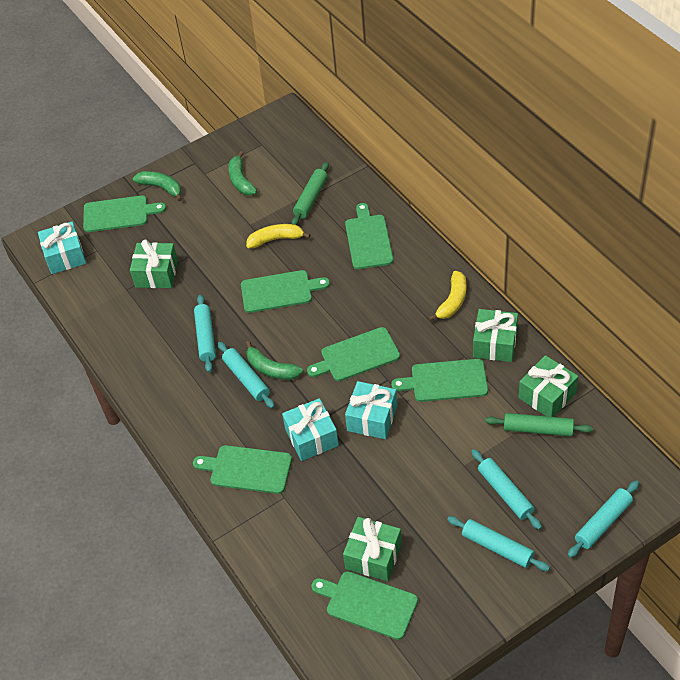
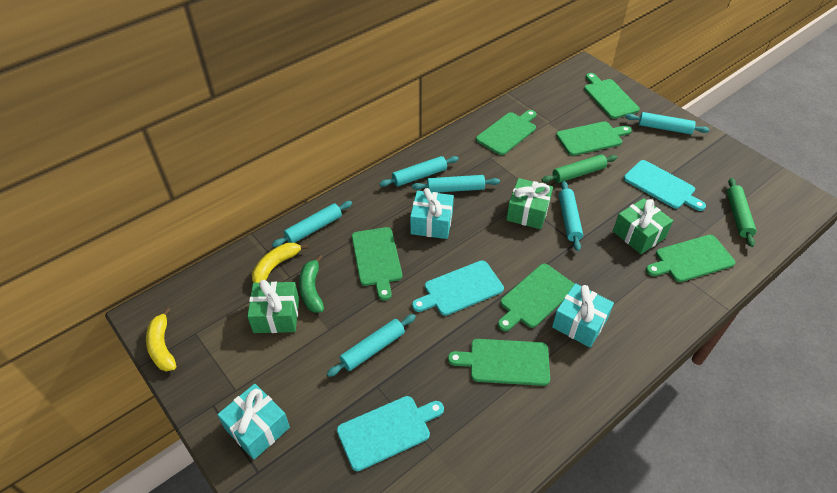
green banana: [133,171,182,201] [228,151,257,196] [246,341,303,380] = 3 -> [299,255,324,313] = 1
green gift: [130,240,178,288] [343,517,402,581] [473,309,518,362] [519,355,578,417] = 4 -> [247,280,299,333] [506,178,553,229] [613,198,673,254] = 3
turquoise cutting board: none = 0 -> [337,396,444,471] [412,260,504,316] [624,160,706,211] = 3
turquoise rolling pin: [194,295,216,372] [218,342,275,408] [447,516,550,571] [471,449,542,530] [568,480,639,558] = 5 -> [272,201,352,247] [327,314,416,377] [379,156,459,187] [412,175,500,193] [559,181,583,251] [625,112,709,134] = 6

